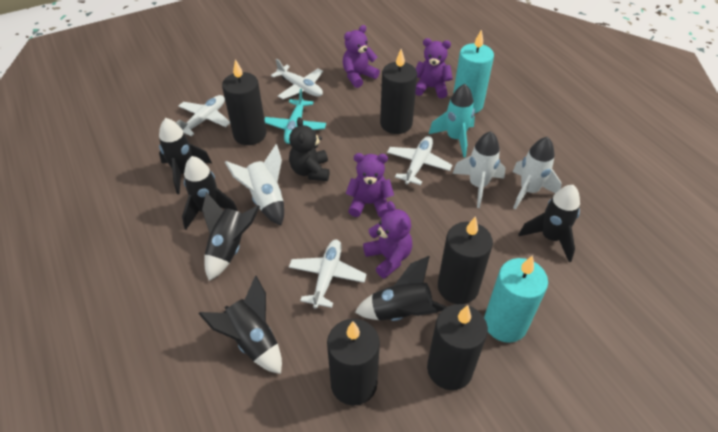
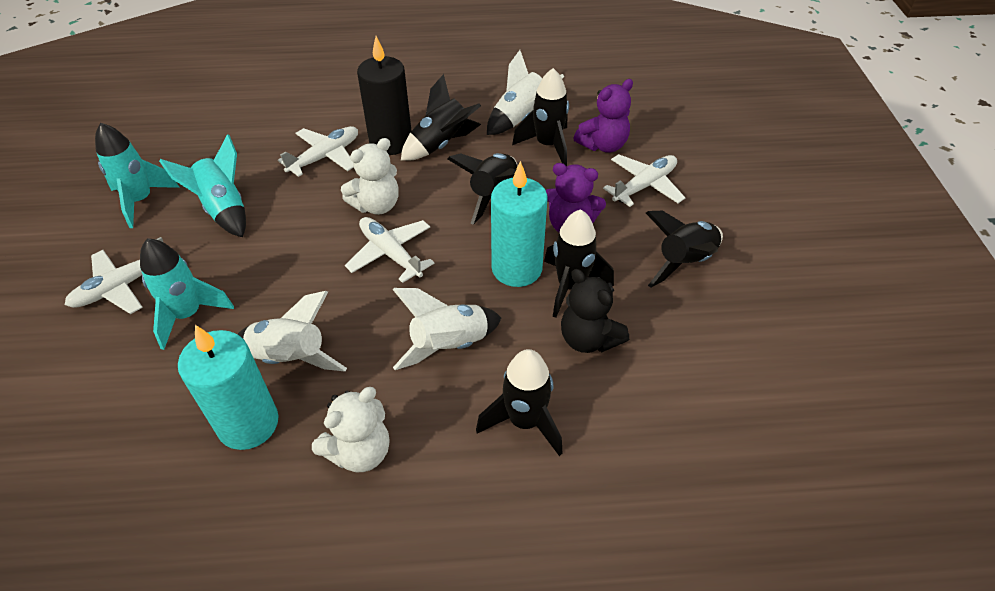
black candle: [222,59,266,145] [327,319,380,406] [380,49,417,134] [427,304,488,390] [438,216,493,304] = 5 -> [357,36,411,155] = 1
purple teddy bear: [343,25,380,88] [346,153,394,218] [363,201,412,279] [415,38,453,98] = 4 -> [546,163,606,232] [574,79,633,153] = 2
turquoise plane: [264,89,326,144] = 1 -> none = 0
turquoise rocket: [429,84,475,158] = 1 -> [95,123,180,228] [140,238,234,350] [159,134,246,237] = 3
white teddy bear: none = 0 -> [312,387,389,472] [341,138,399,215] = 2

